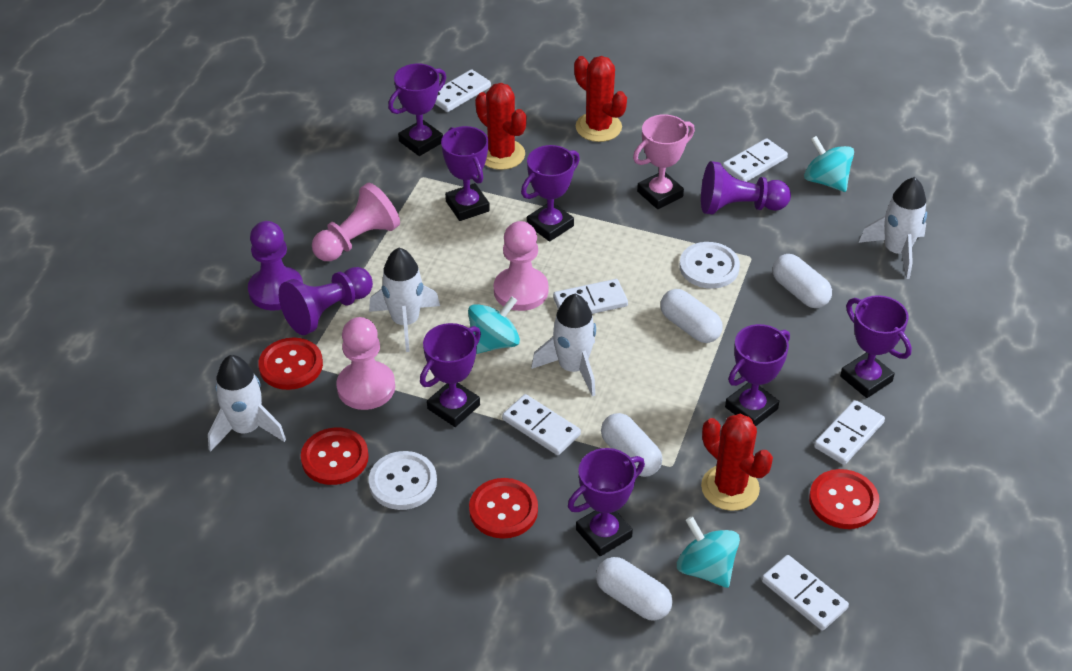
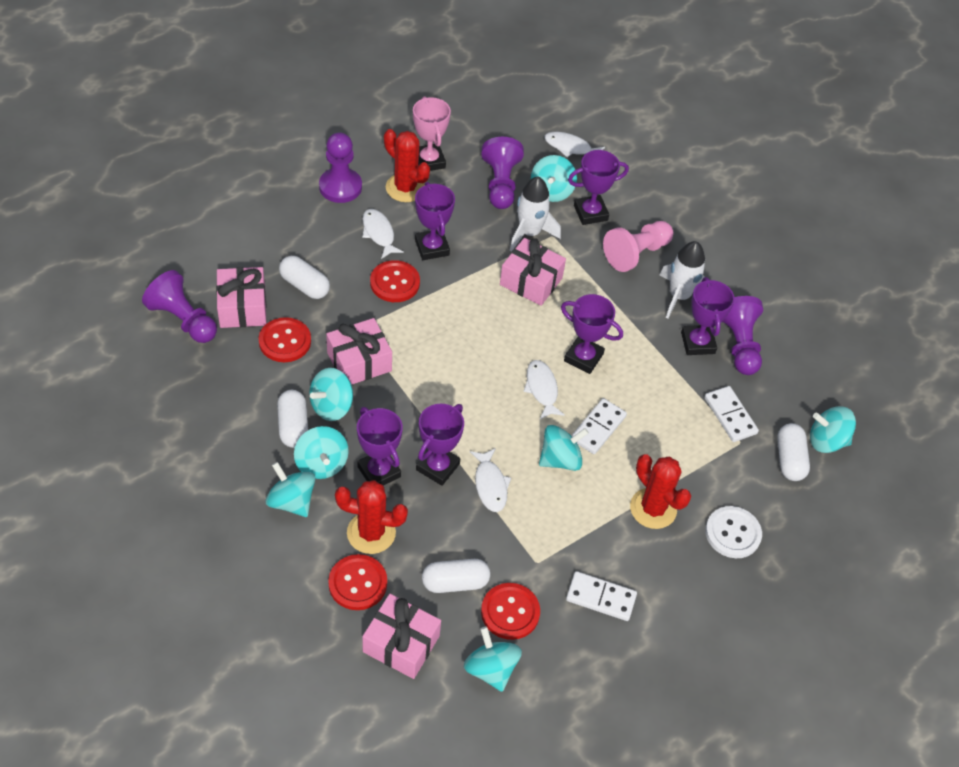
pink gift: none = 0 -> [216,267,267,328] [326,318,392,385] [362,594,441,679] [500,238,566,306] = 4
pink pawn: [312,183,400,261] [336,317,395,410] [494,221,548,311] = 3 -> [603,221,673,272] = 1
purple pawn: [248,221,303,310] [279,267,373,335] [701,161,791,214] = 3 -> [142,270,217,343] [319,132,362,203] [481,137,524,209] [722,296,763,375] = 4
purple trophy: [388,63,446,156] [420,323,481,427] [441,126,490,221] [521,145,580,242] [568,448,645,556] [725,324,790,426] [840,295,912,398] = 7 -> [357,407,403,485] [415,182,455,260] [416,404,464,486] [561,294,623,374] [568,150,629,225] [681,277,735,355] = 6
turquoise spinning top: [468,296,520,354] [677,516,740,588] [804,136,854,192] = 3 -> [266,462,315,517] [294,426,349,479] [309,368,353,421] [464,627,522,692] [531,155,577,202] [539,425,589,471] [810,406,856,453] = 7
white button: [369,451,437,510] [680,242,740,289] = 2 -> [705,506,762,558] = 1
white domino: [435,69,491,112] [502,394,581,455] [553,279,628,314] [722,138,788,182] [762,555,849,631] [814,400,885,465] = 6 -> [566,571,637,621] [571,398,627,454] [704,386,759,442] = 3
white fish: none = 0 -> [362,209,404,259] [470,448,511,512] [523,360,565,419] [545,132,605,157] = 4
white rocket: [208,355,286,452] [369,248,440,352] [531,294,596,396] [859,177,927,279] = 4 -> [510,177,561,252] [660,241,705,318] = 2

